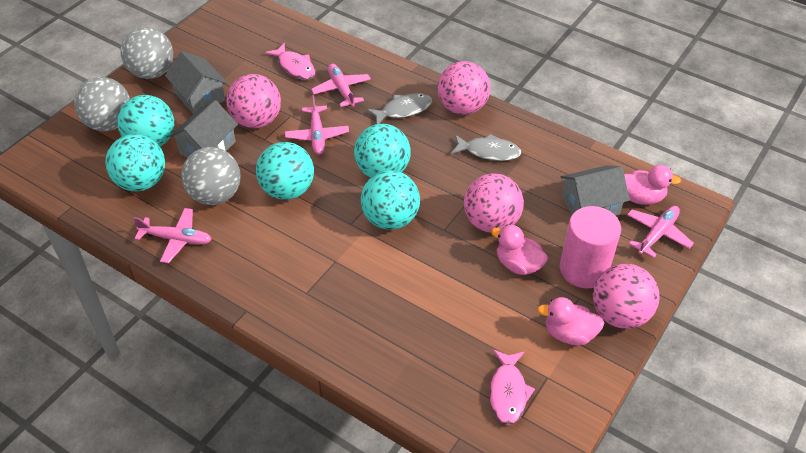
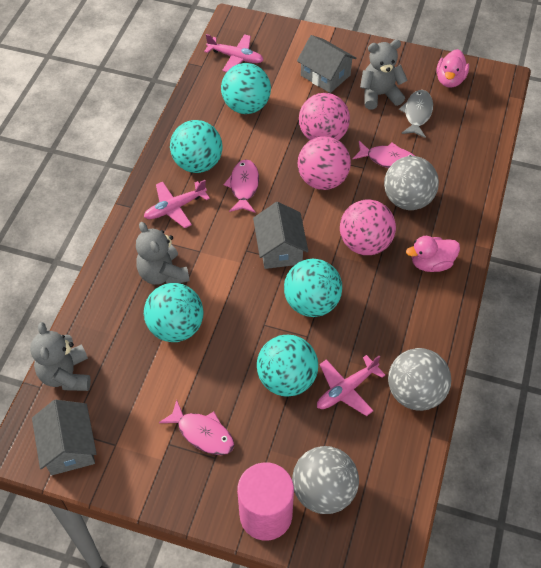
grey fish: [366,93,432,124] [451,134,521,161] = 2 -> [399,90,433,138] = 1
grey teddy bear: none = 0 -> [30,322,91,391] [136,222,190,285] [360,40,408,110] = 3
pink ball: [226,74,281,128] [437,61,491,115] [464,173,524,233] [593,264,660,329] = 4 -> [297,136,351,190] [299,93,350,140] [340,199,396,255] = 3
pink duck: [491,225,548,275] [537,297,604,345] [624,165,681,205] = 3 -> [406,236,460,272] [436,49,469,88] = 2
pink fish: [265,43,316,80] [489,349,535,425] = 2 -> [159,400,234,455] [224,159,259,213] [353,141,415,168] = 3
pink plane: [133,208,212,263] [285,95,349,155] [311,64,371,107] [627,206,694,258] = 4 -> [144,180,210,228] [204,34,263,72] [317,355,385,416] = 3

